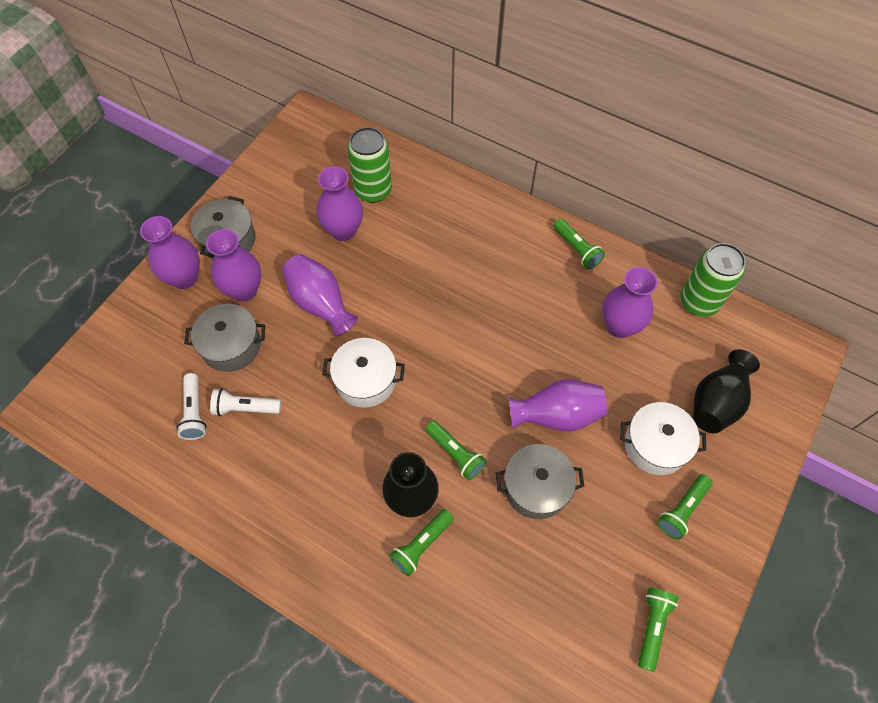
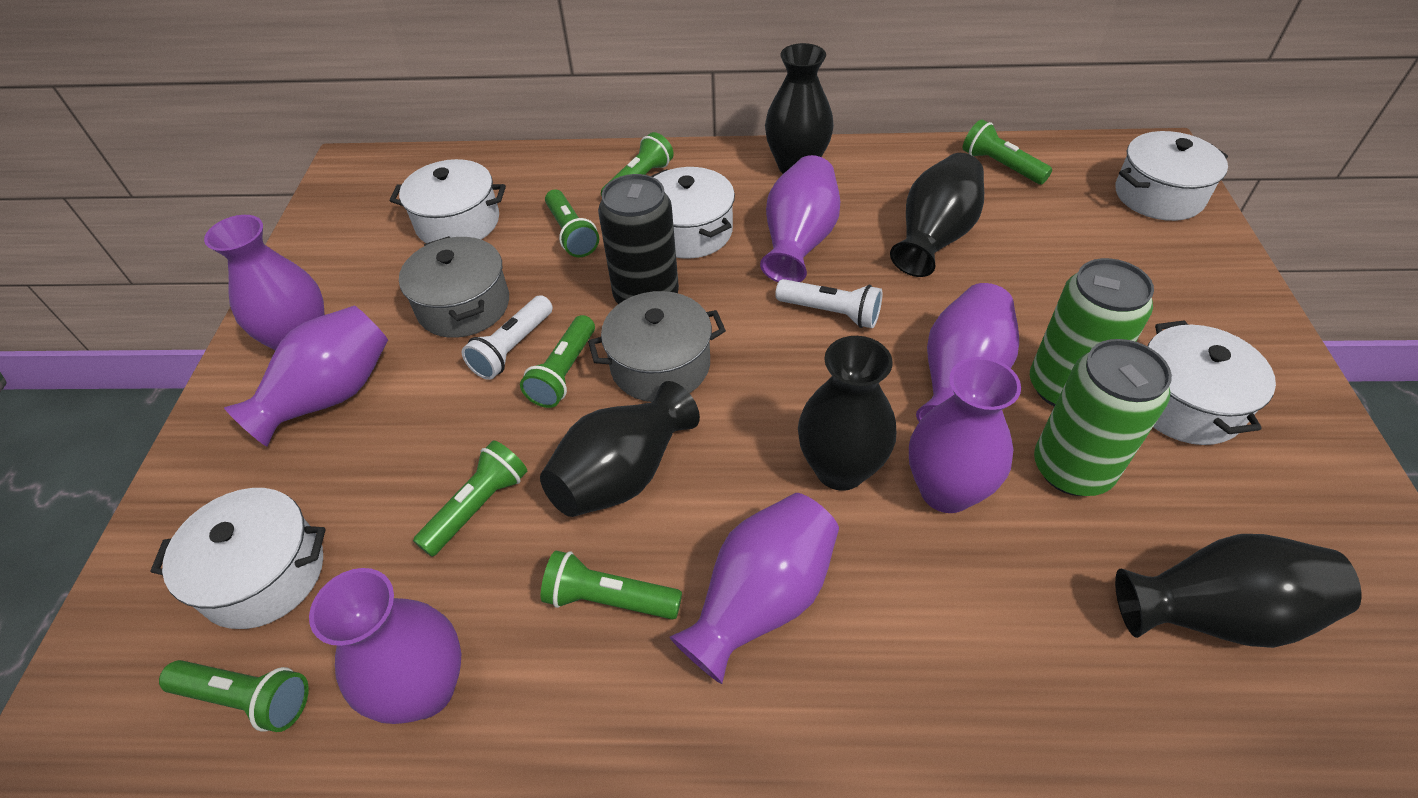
black can: none = 0 -> [598,174,679,304] = 1
black vase: [382,452,439,517] [693,349,760,433] = 2 -> [540,381,700,517] [765,43,834,174] [798,336,896,491] [890,153,984,277] [1115,534,1362,648] = 5
green flashlight: [389,509,454,576] [425,420,487,480] [554,219,605,269] [638,587,678,672] [657,474,713,540] = 5 -> [159,660,309,732] [413,440,527,557] [520,315,595,408] [541,551,682,620] [545,190,599,257] [601,132,674,196] [963,120,1052,184] = 7
grey pot: [184,304,265,372] [191,196,256,259] [496,444,585,519] = 3 -> [399,236,509,338] [588,291,726,402] = 2
purple vase: [140,216,200,289] [206,229,261,302] [282,254,358,337] [317,166,363,241] [509,379,607,432] [602,267,658,338] = 6 -> [204,215,325,351] [224,306,388,447] [309,568,461,724] [669,493,839,684] [760,155,840,282] [909,357,1021,513] [916,283,1019,422] = 7
white pot: [322,338,405,407] [620,402,706,475] = 2 -> [150,488,326,629] [390,159,506,243] [651,167,735,259] [1116,131,1228,221] [1148,320,1276,445] = 5

